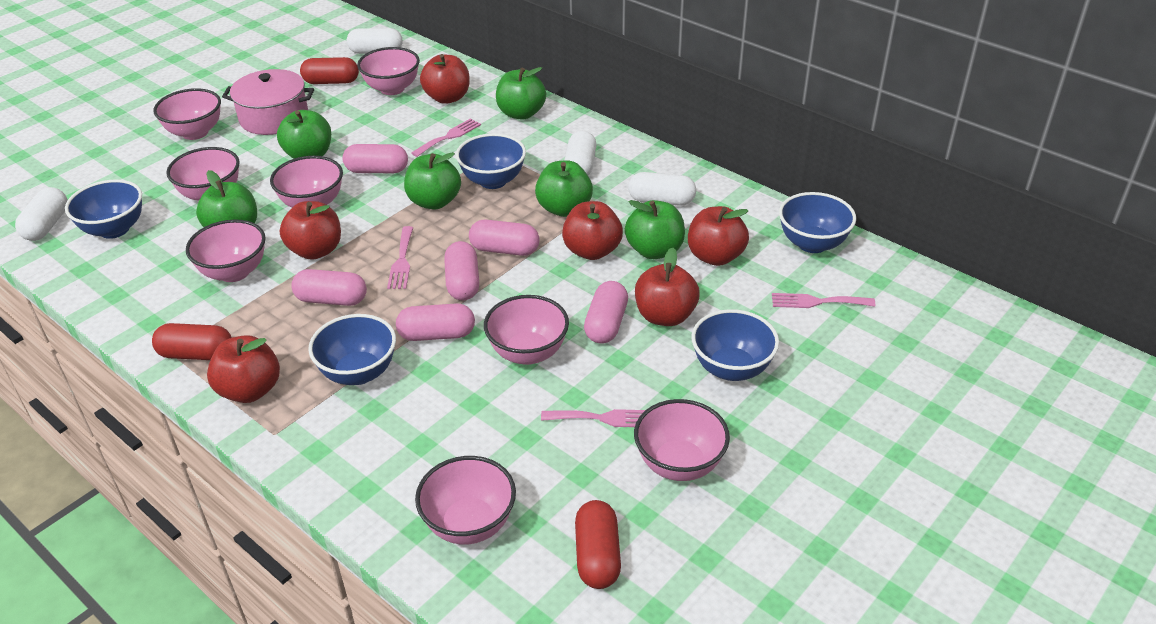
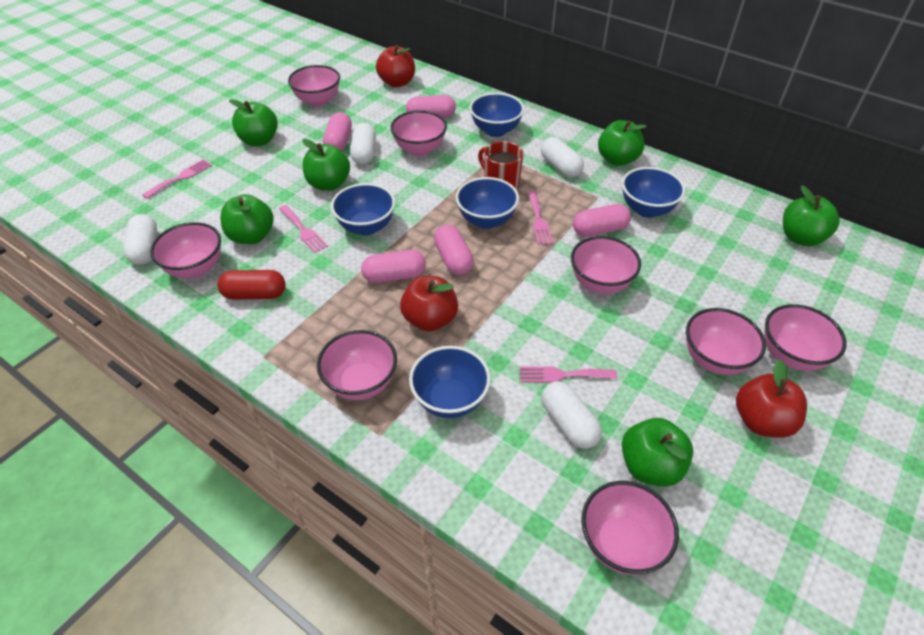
pink capsule: [291,269,367,306] [342,144,408,173] [396,303,475,341] [444,241,479,300] [469,220,540,256] [584,281,628,344] = 6 -> [323,112,352,151] [361,250,426,283] [406,95,456,118] [434,224,474,275] [573,204,631,237] = 5
pink pot: [222,69,314,135] = 1 -> none = 0
red apple: [207,335,280,403] [280,201,341,260] [420,54,470,104] [562,201,623,260] [635,248,700,326] [688,206,749,266] = 6 -> [376,45,415,87] [400,276,458,332] [736,360,807,438] = 3
red capsule: [152,323,232,360] [300,57,359,84] [575,500,621,589] = 3 -> [217,270,286,300] = 1
red mug: none = 0 -> [478,141,523,190] = 1

